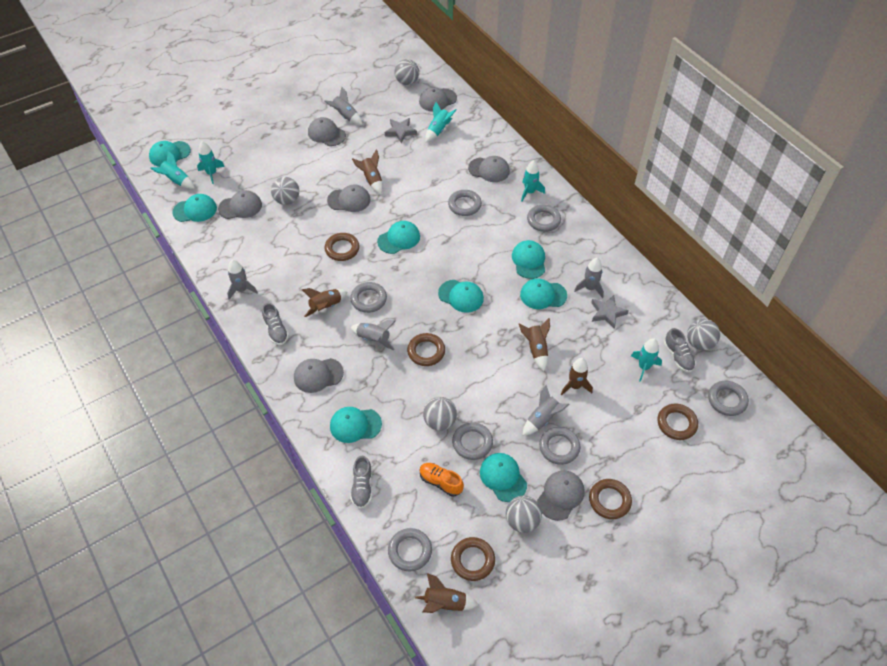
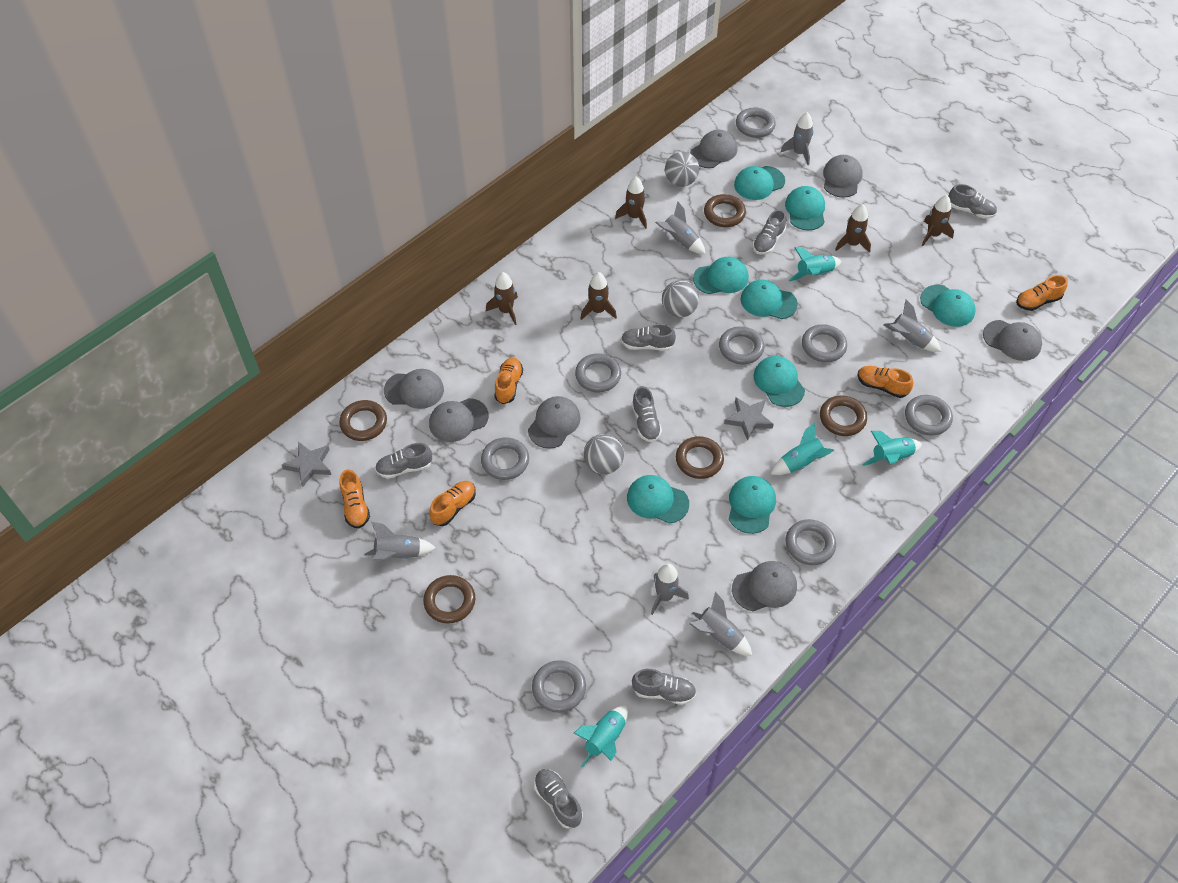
grey ball: [271,177,299,205] [394,59,419,85] [423,397,457,431] [506,496,542,533] [687,319,720,350] = 5 -> [584,434,624,475] [662,280,699,318] [665,152,699,187] = 3
grey ring: [350,282,387,313] [388,528,432,572] [448,190,482,216] [452,422,493,460] [527,205,561,232] [539,427,580,465] [708,381,749,416] = 7 -> [481,437,529,480] [532,660,586,713] [575,353,621,392] [719,326,764,364] [736,107,775,138] [785,519,836,565] [802,324,847,362] [905,395,953,436] = 8
grey rocket: [227,260,258,299] [324,87,362,125] [351,320,396,350] [522,385,570,436] [574,258,604,298] = 5 -> [365,522,436,561] [651,564,689,615] [655,201,706,254] [689,591,752,656] [781,112,813,165] [883,300,941,352] = 6
grey shoe: [262,303,289,345] [350,456,372,509] [664,328,696,372] = 3 -> [375,443,432,479] [534,769,582,829] [621,324,676,351] [632,386,662,442] [632,669,696,705] [753,209,786,255] [948,184,997,219] = 7
orange shoe: [420,463,464,497] = 1 -> [339,469,370,528] [429,481,476,526] [494,358,523,404] [858,366,913,398] [1016,275,1068,311] = 5
turquoise rocket: [150,150,195,189] [197,142,225,184] [425,102,456,142] [521,160,545,201] [631,338,662,382] = 5 -> [574,706,628,768] [771,422,834,475] [789,247,841,281] [862,431,922,466] = 4

